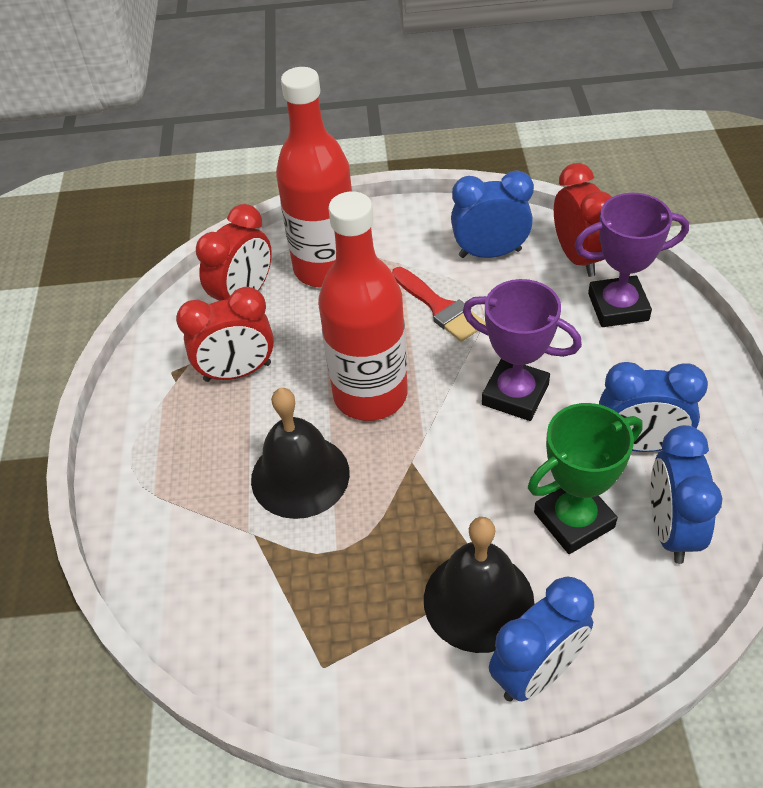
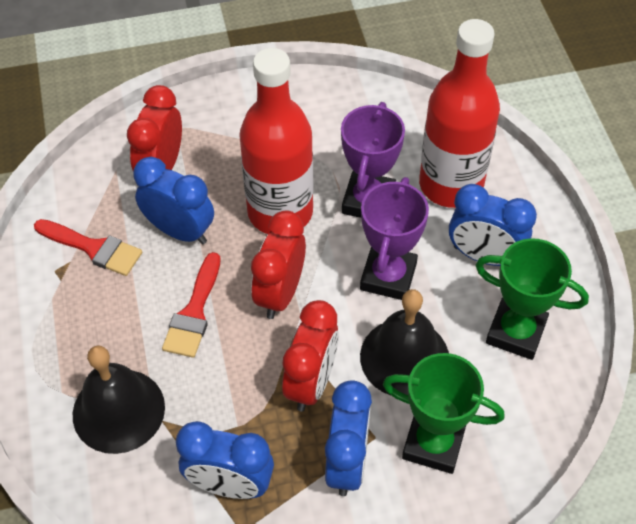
green trophy: [528,403,643,554] = 1 -> [383,353,505,474] [475,238,589,360] = 2
red brush: [392,267,486,342] = 1 -> [34,219,142,276] [162,252,221,358] = 2

